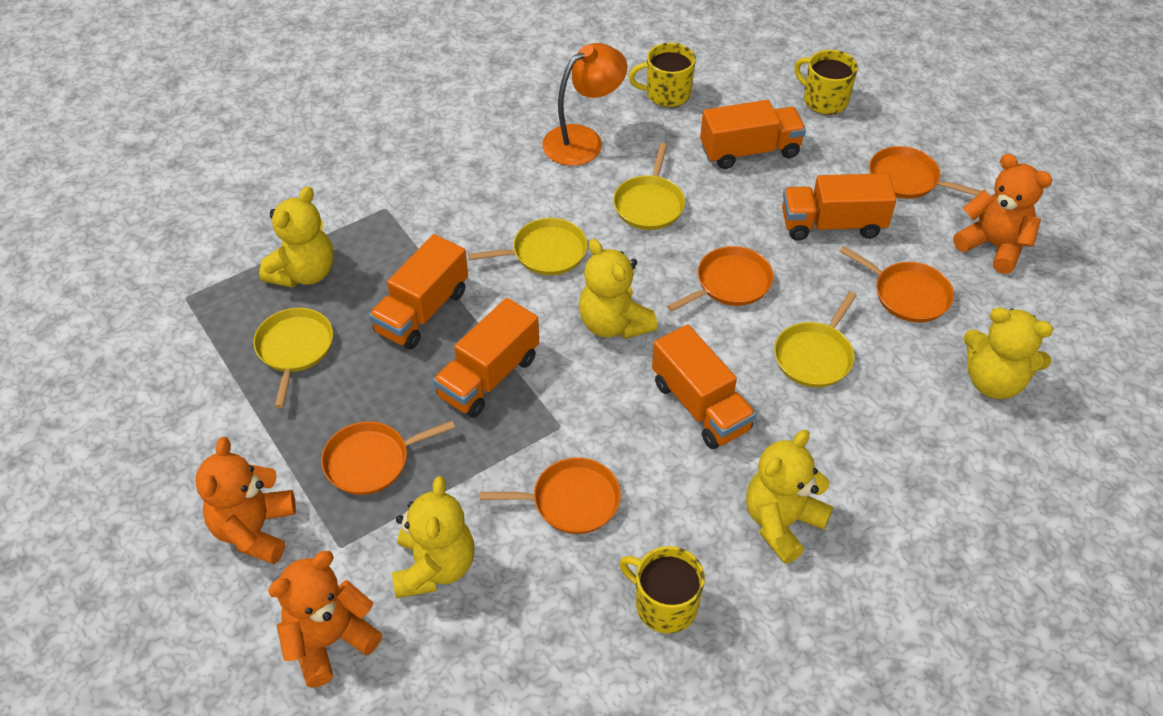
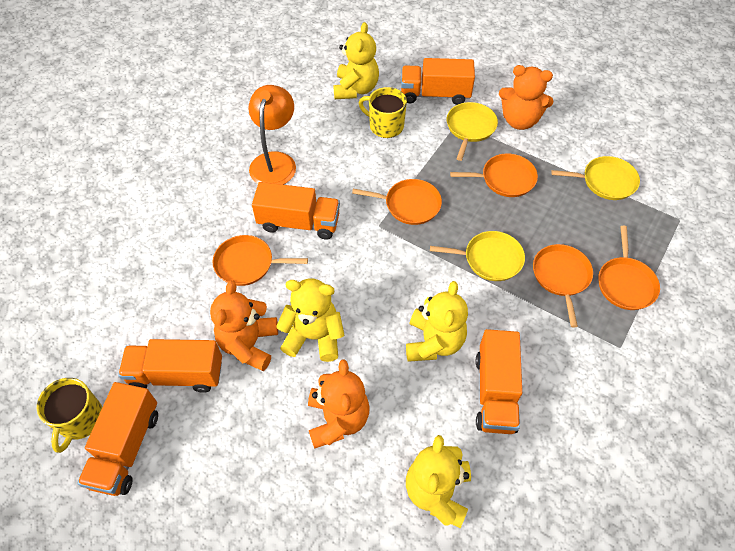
yellow mug: [619,546,705,633] [629,43,696,107] [794,50,858,115] = 3 -> [37,378,102,453] [359,87,407,138] = 2
yellow pan: [253,308,333,408] [468,218,587,275] [613,143,685,230] [774,291,857,388] = 4 -> [430,231,525,281] [447,102,498,161] [551,156,640,200] = 3
yellow teddy bear: [259,186,334,288] [392,476,474,598] [579,239,658,339] [746,430,833,564] [963,307,1053,399] = 5 -> [276,279,344,362] [333,22,379,99] [406,281,468,362] [406,435,471,528] = 4

